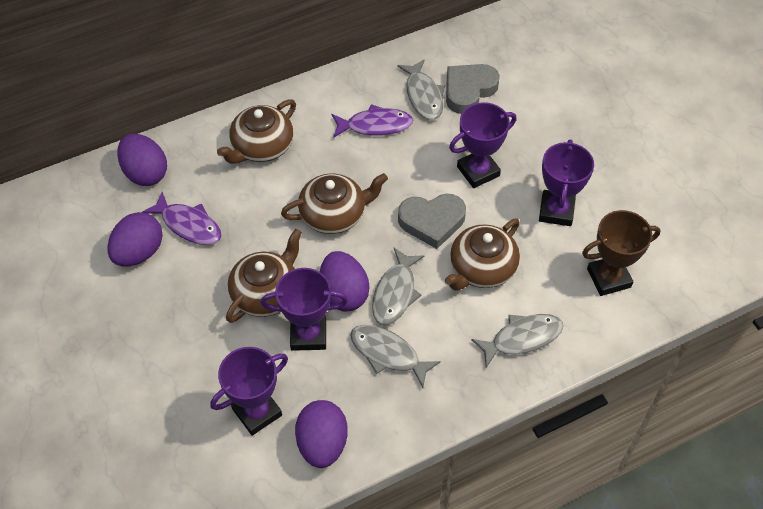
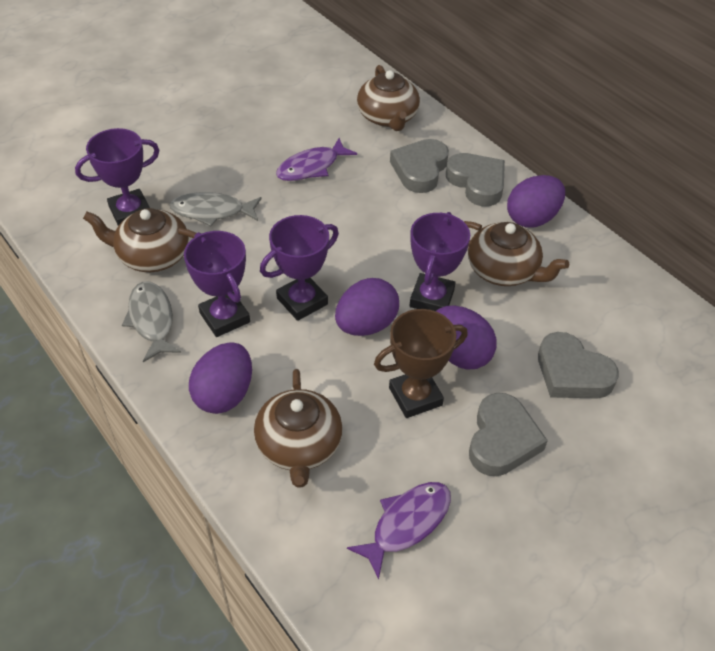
grey fish: [350,325,441,388] [372,248,424,325] [397,59,445,120] [471,314,563,367] = 4 -> [122,281,181,362] [169,192,262,226] = 2
grey heart: [398,194,466,249] [446,64,500,114] = 2 -> [390,139,449,193] [446,153,505,206] [469,393,548,476] [538,332,619,399] = 4

